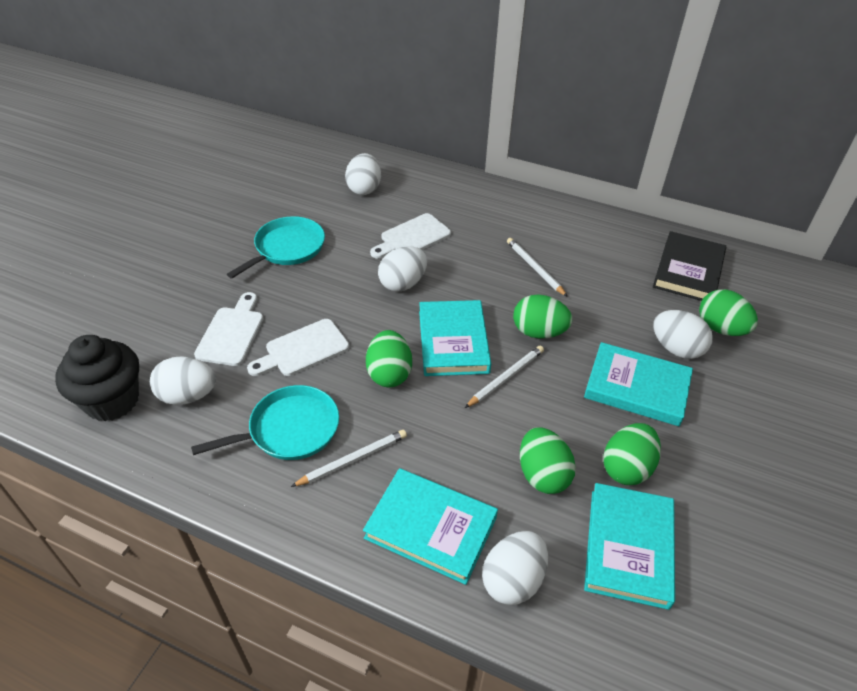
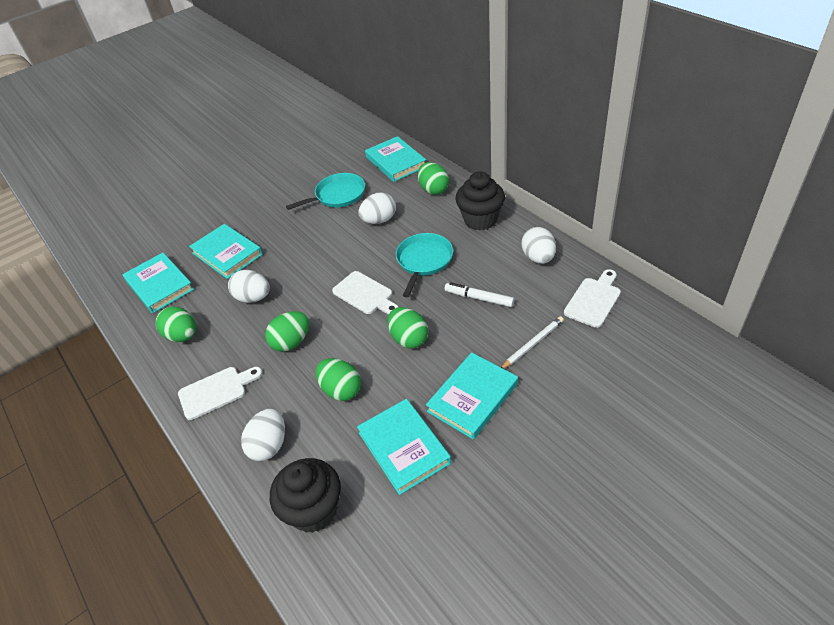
black book: [653,231,726,301] = 1 -> none = 0
black cupcake: [55,335,139,421] = 1 -> [270,458,341,533] [455,171,505,231] = 2
turquoise book: [363,468,498,585] [419,300,491,376] [584,342,693,426] [584,483,675,610] = 4 -> [122,253,194,313] [189,224,263,279] [357,399,451,495] [365,136,426,182] [426,352,518,440] = 5
white egg: [150,356,216,405] [345,153,381,195] [378,246,427,292] [482,531,548,605] [653,310,713,359] = 5 -> [228,270,270,303] [241,409,285,461] [359,192,396,224] [521,227,556,264] = 4
white marker: none = 0 -> [445,282,514,307] = 1
white pencil: [291,430,407,487] [465,346,544,408] [507,238,568,297] = 3 -> [501,316,564,369] = 1

